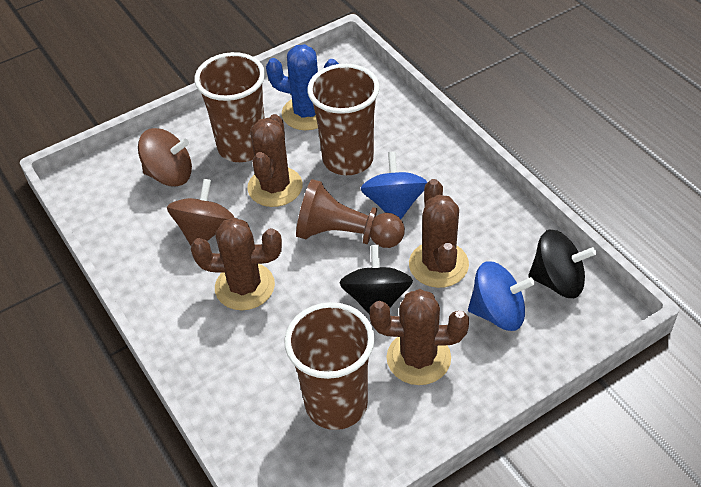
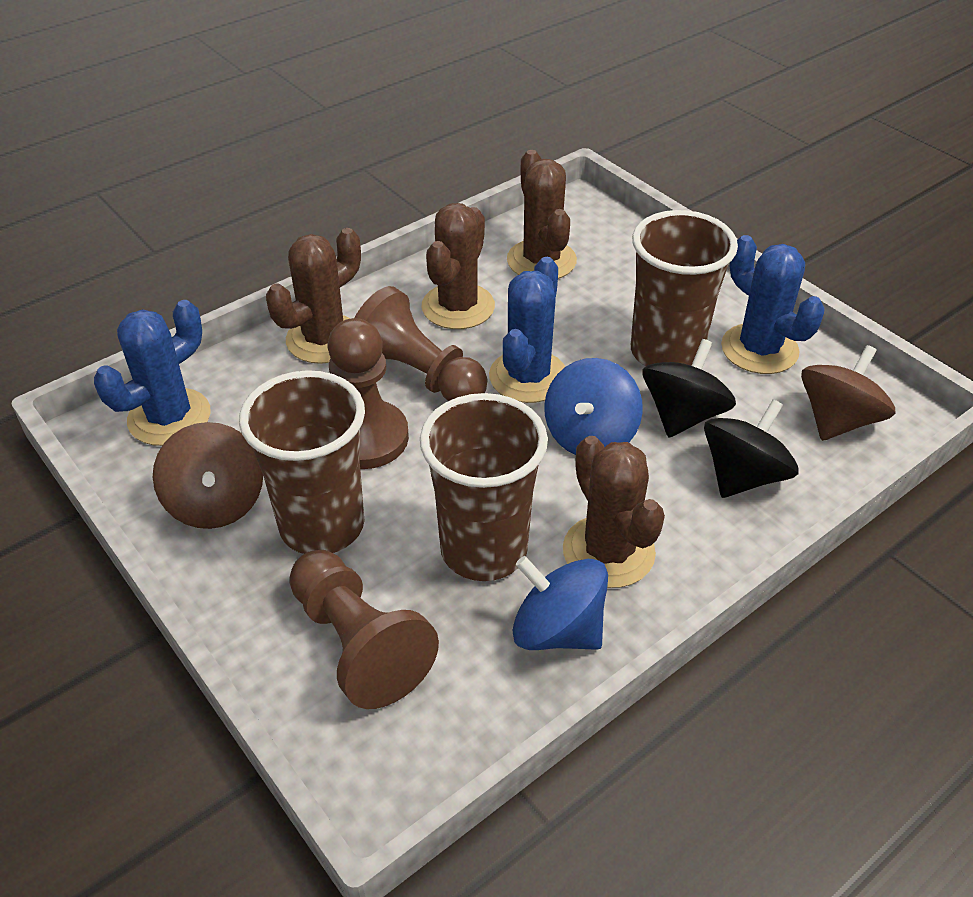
blue cactus: [266,44,339,130] = 1 -> [94,300,211,446] [489,257,565,403] [721,235,825,374] = 3
brown pawn: [296,179,405,248] = 1 -> [289,550,439,709] [328,318,409,469] [354,286,487,401] = 3

